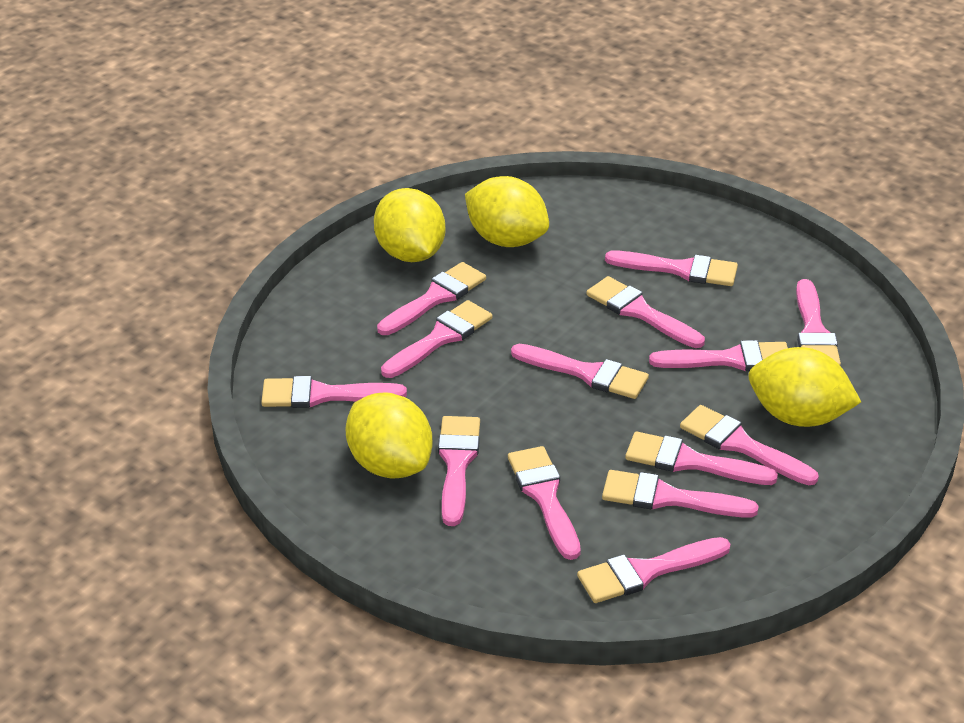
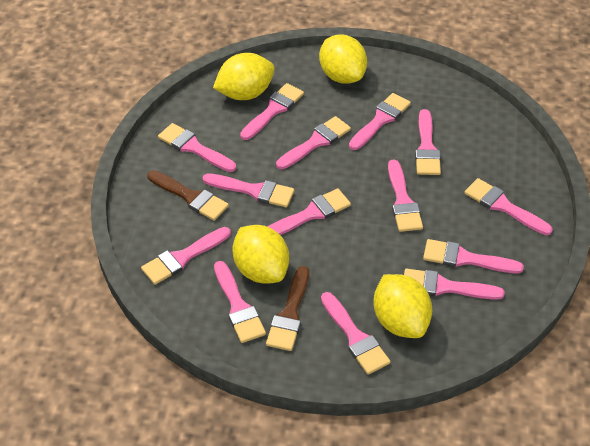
brown brush: none = 0 -> [147,170,229,221] [266,266,309,351] = 2

